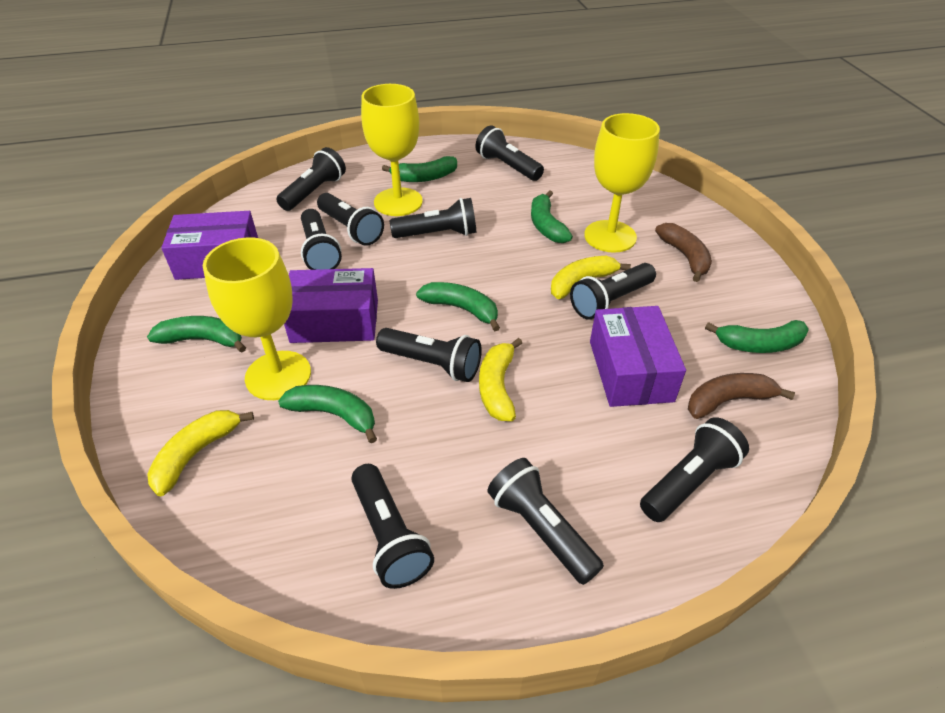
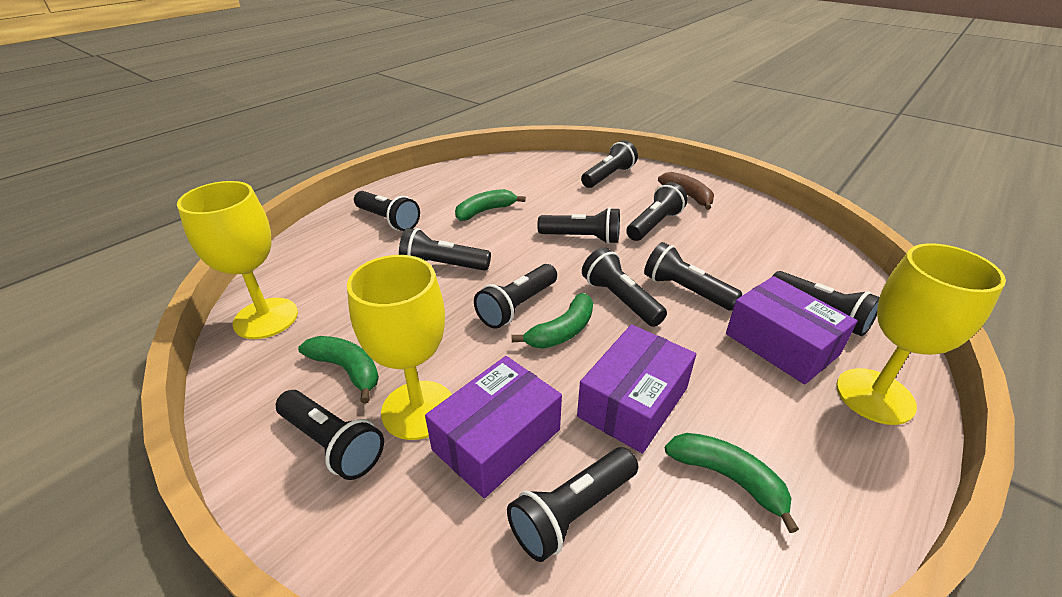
black flashlight: [276,147,346,211] [301,209,342,270] [317,193,384,246] [351,464,434,589] [376,328,482,382] [390,198,476,238] [475,126,544,181] [487,458,604,585] [570,263,656,320] [640,417,749,522] = 10 -> [276,390,384,480] [354,191,420,231] [399,228,491,271] [474,264,557,329] [507,447,638,562] [537,207,620,244] [581,140,638,188] [582,247,667,327] [626,182,688,241] [644,242,742,311] [772,271,880,336] = 11
brown banana: [655,223,712,282] [688,373,795,419] = 2 -> [658,172,714,210] = 1
green banana: [147,316,246,353] [278,385,377,443] [382,156,457,182] [416,282,500,331] [531,190,573,243] [705,320,809,353] = 6 -> [298,336,379,403] [455,189,526,221] [512,293,593,349] [665,433,799,533] = 4
yellow banana: [147,410,254,496] [479,338,522,421] [551,256,631,299] = 3 -> none = 0

